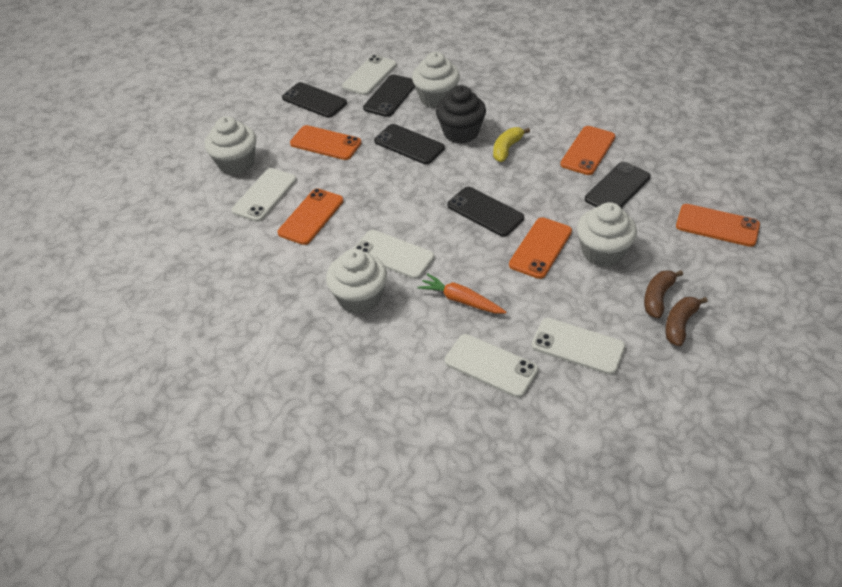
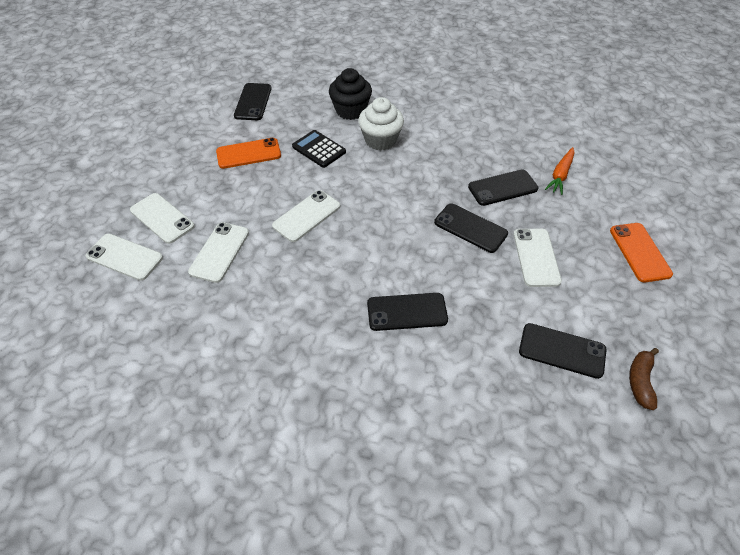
black calculator: none = 0 -> [292,130,346,168] = 1
brown banana: [644,270,683,318] [665,297,708,346] = 2 -> [629,348,659,410] = 1
orange phone: [278,188,343,245] [290,125,361,160] [509,217,572,279] [560,126,615,175] [676,204,760,247] = 5 -> [216,138,281,169] [610,223,673,282] = 2
white cupcake: [205,116,256,175] [326,249,387,314] [412,52,460,108] [577,202,637,267] = 4 -> [358,97,404,151] = 1
yellow banana: [493,127,530,162] = 1 -> none = 0

